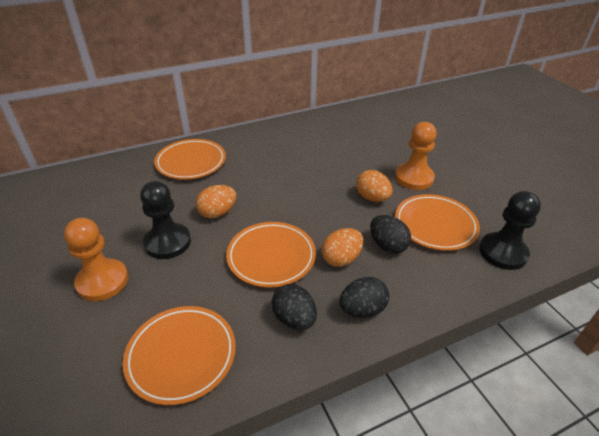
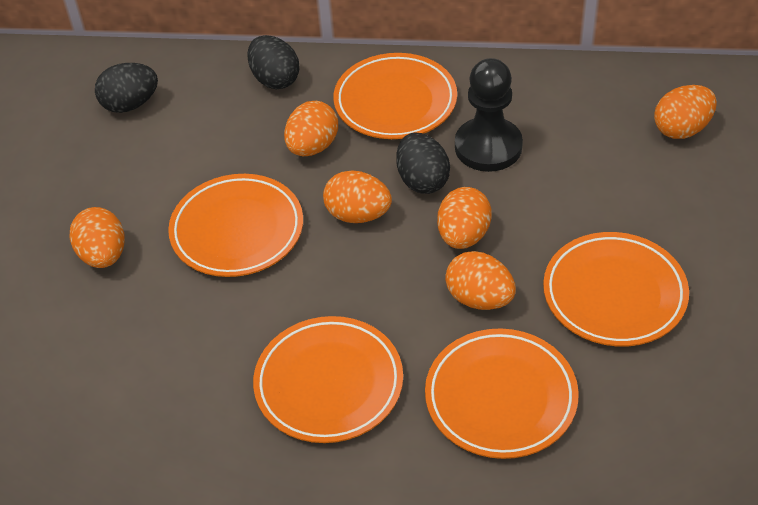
black pawn: [140,181,191,259] [479,191,541,270] = 2 -> [455,58,523,172] = 1
orange egg: [196,185,236,218] [322,228,363,267] [356,170,393,202] = 3 -> [70,207,125,268] [284,101,338,156] [323,170,392,223] [437,187,492,249] [445,251,516,310] [654,85,717,139] = 6
orange pawn: [64,218,128,301] [395,122,437,190] = 2 -> none = 0
orange plate: [123,306,236,405] [154,139,226,180] [226,222,316,288] [395,194,480,251] = 4 -> [168,174,303,277] [253,316,403,443] [333,53,457,139] [425,328,579,459] [543,232,689,346] = 5

